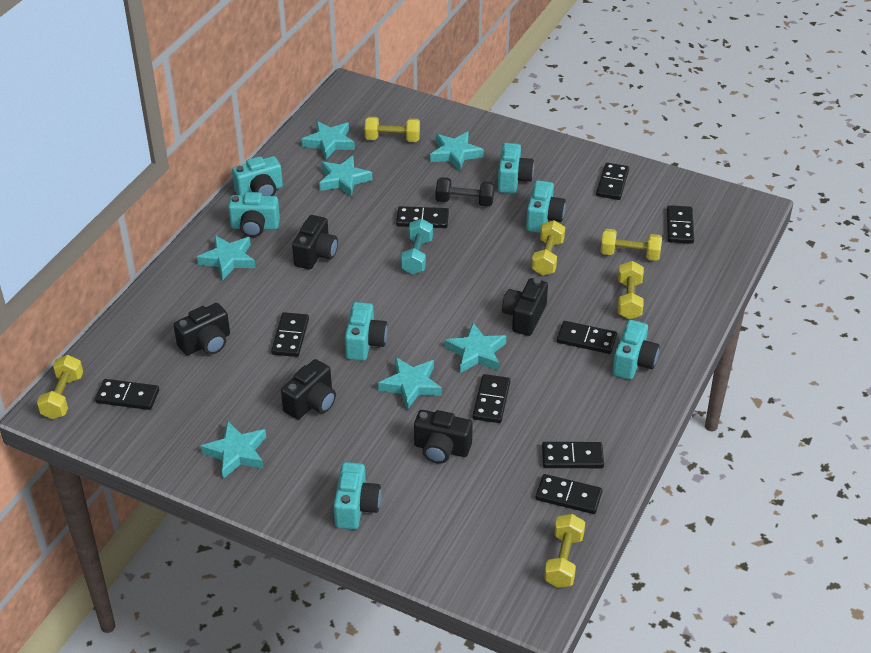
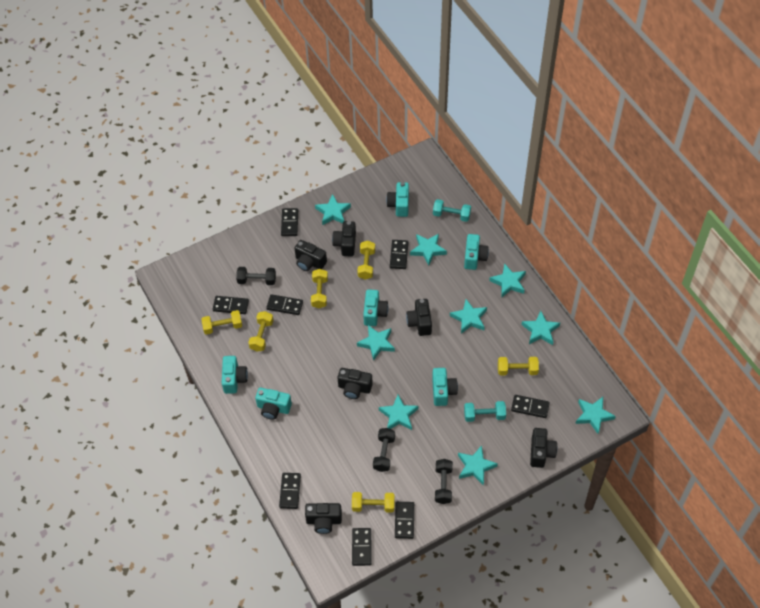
black camera: [173,303,230,355] [281,359,336,419] [292,215,338,269] [414,410,473,464] [502,278,548,336] = 5 -> [295,240,327,271] [305,503,342,534] [332,221,356,256] [338,368,373,399] [406,299,432,336] [530,428,557,468] = 6
black domino: [95,379,159,410] [271,312,309,357] [396,206,449,228] [473,374,511,423] [536,474,602,514] [542,442,604,468] [557,321,617,354] [596,163,629,200] [667,205,694,244] = 9 -> [213,296,249,314] [266,294,303,315] [279,473,301,509] [281,208,298,236] [352,528,372,566] [390,240,409,269] [395,502,414,539] [511,395,550,418] = 8
black dumbbell: [436,177,494,207] = 1 -> [236,267,276,285] [373,428,395,472] [435,459,453,504] = 3
turquoise camera: [228,192,280,237] [232,156,283,196] [333,462,381,529] [344,302,388,361] [498,143,534,193] [526,180,566,233] [612,320,659,380] = 7 -> [222,356,248,394] [255,388,292,420] [363,289,389,326] [386,182,409,217] [432,368,458,406] [464,234,489,270] = 6
turquoise dumbbell: [401,219,433,274] = 1 -> [433,199,471,222] [464,401,506,422] = 2
turquoise star: [197,235,255,280] [200,421,266,479] [301,121,355,160] [319,156,373,198] [378,357,442,410] [430,131,484,171] [445,323,506,373] = 7 -> [315,194,351,225] [357,325,395,361] [379,395,418,430] [410,234,447,265] [450,299,487,334] [458,445,498,486] [489,263,526,297] [521,311,560,345] [575,397,616,434] = 9

